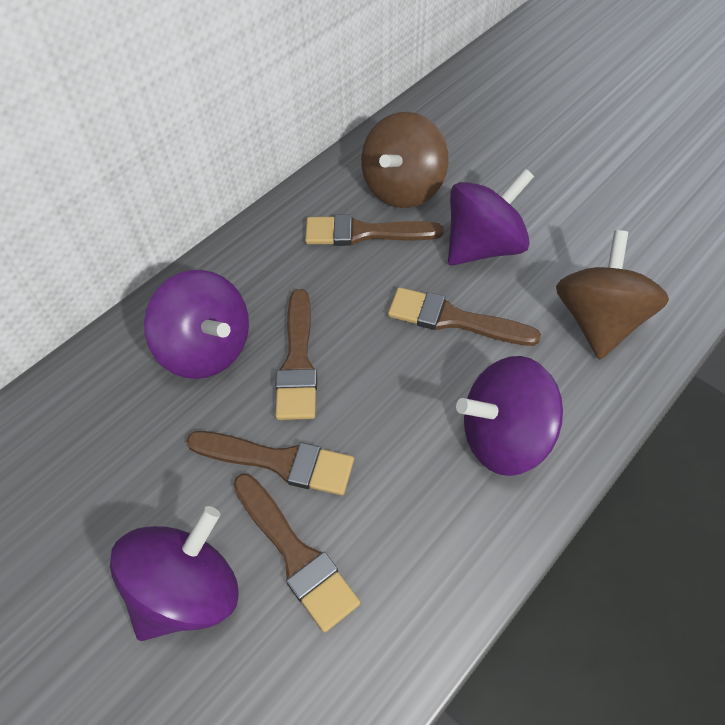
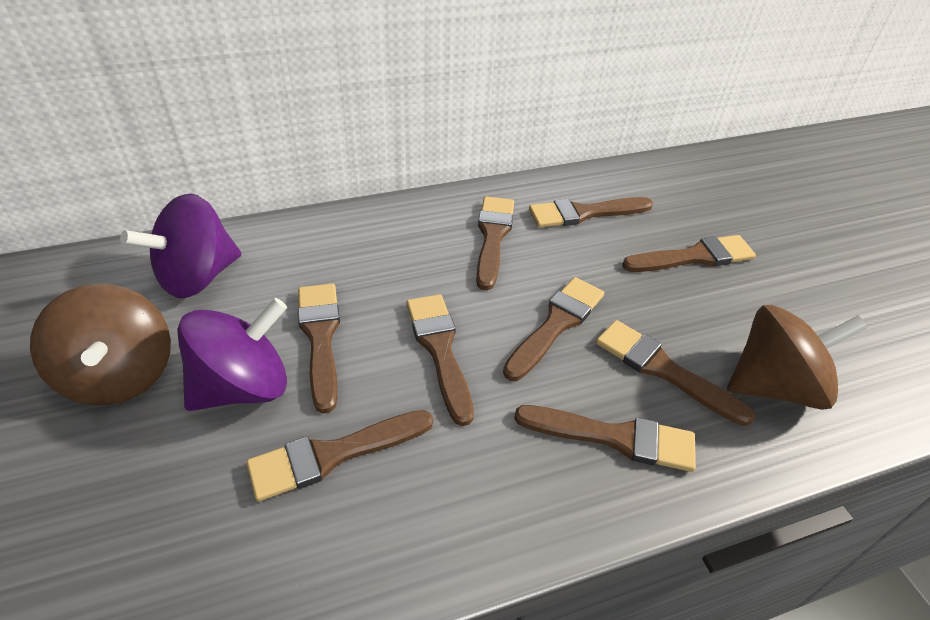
brown brush: [186,431,354,495] [233,474,360,632] [275,289,317,420] [305,214,444,246] [388,287,541,346] = 5 -> [246,410,433,502] [298,284,340,414] [406,294,474,426] [476,196,514,290] [503,277,604,381] [514,405,696,472] [529,197,653,228] [596,320,756,426] [622,235,756,272] = 9
purple spinning top: [110,506,238,641] [144,270,249,379] [448,168,534,265] [456,356,563,476] = 4 -> [120,194,241,298] [177,298,287,411] = 2

